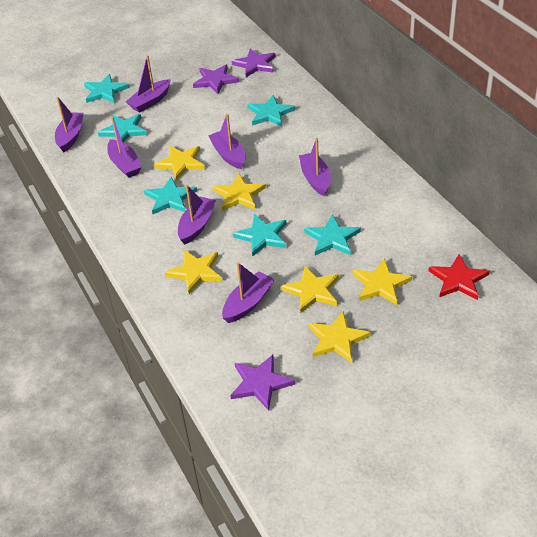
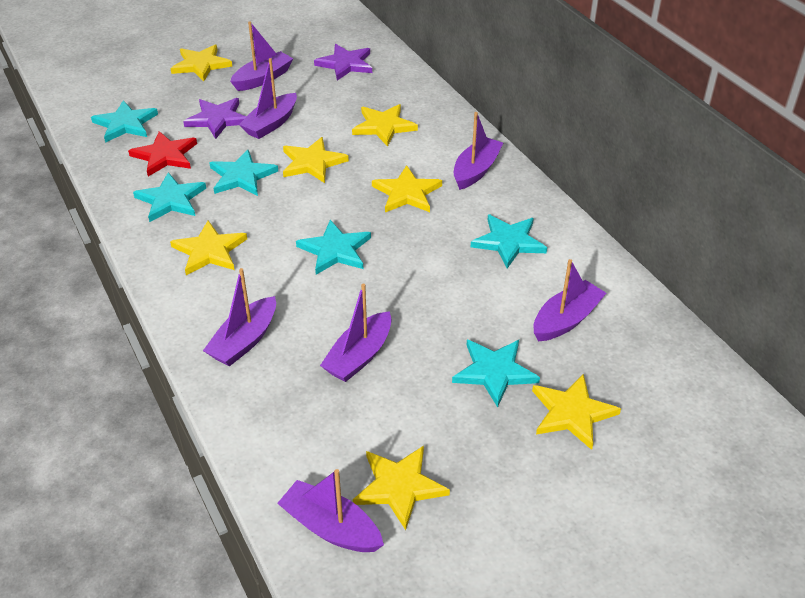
purple star: [193,65,239,94] [230,355,295,411] [232,49,276,77] = 3 -> [183,98,246,139] [314,44,372,81] = 2
yellow star: [154,146,205,181] [165,250,222,294] [212,174,266,211] [281,266,339,313] [308,312,370,363] [352,258,412,305] = 6 -> [170,45,232,81] [170,221,247,275] [283,137,349,183] [352,104,418,147] [353,446,450,530] [372,165,442,212] [532,374,621,450] = 7

